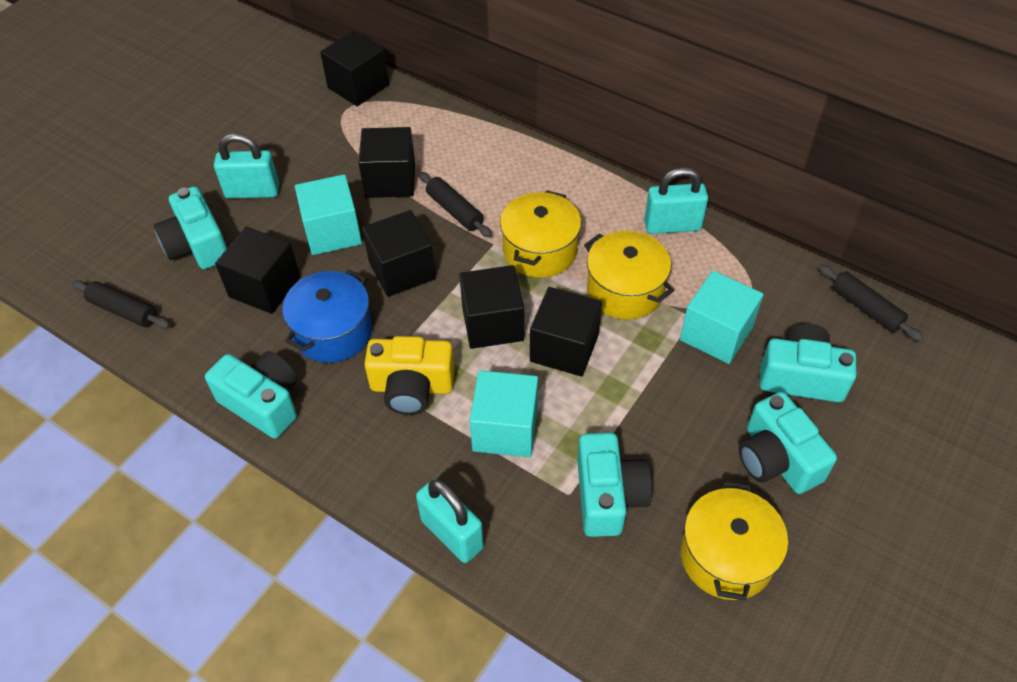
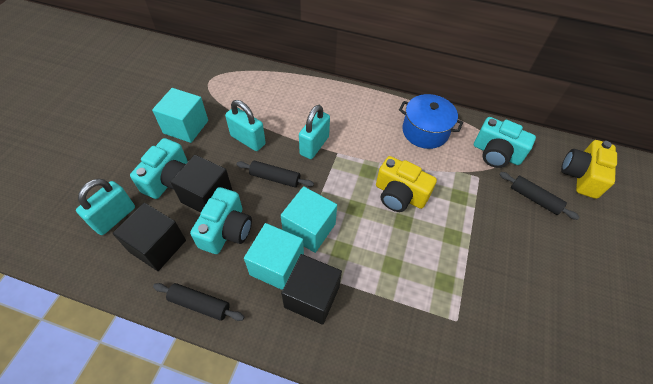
black cube: [215,227,301,314] [320,31,389,106] [358,127,415,198] [362,210,436,297] [459,265,524,349] [530,287,602,377] = 6 -> [113,202,186,271] [170,155,232,213] [281,254,342,325] = 3
turquoise camera: [154,186,227,269] [205,351,298,438] [577,433,652,537] [739,392,837,494] [759,324,856,403] = 5 -> [130,138,188,199] [190,187,252,254] [474,117,536,168] = 3
yellow camera: [364,336,455,415] = 1 -> [376,156,437,212] [561,140,617,199] = 2
yellow pot: [500,190,581,278] [584,231,674,320] [680,481,788,601] = 3 -> none = 0

